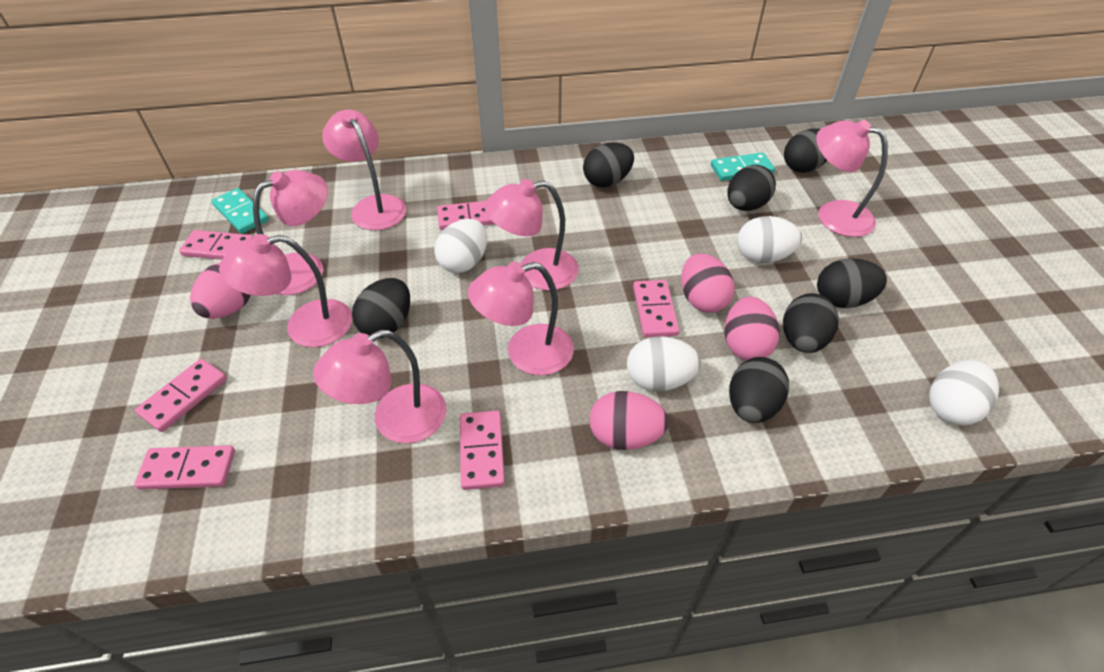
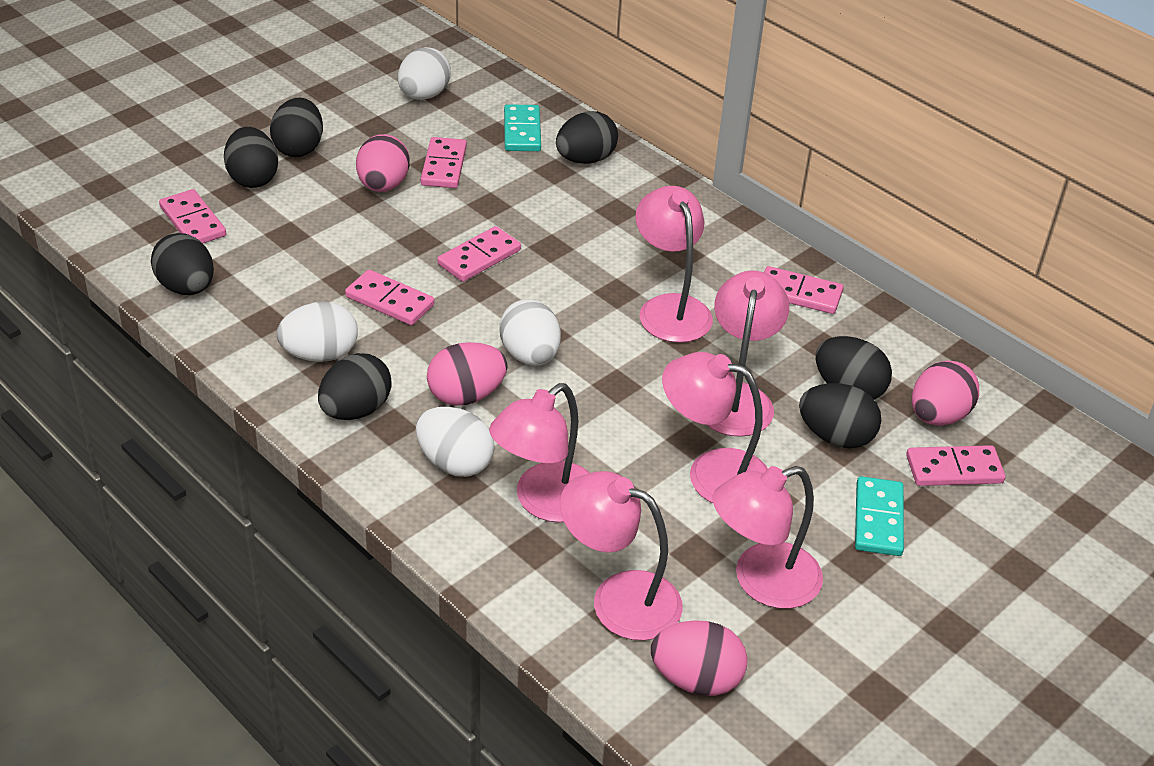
pink lamp: [219,234,352,347] [253,170,328,295] [313,330,447,443] [322,110,407,230] [468,262,574,375] [484,179,579,290] [816,120,888,237] = 7 -> [489,383,590,522] [560,471,683,641] [636,186,713,343] [662,352,768,503] [707,270,789,437] [712,466,823,609] = 6

